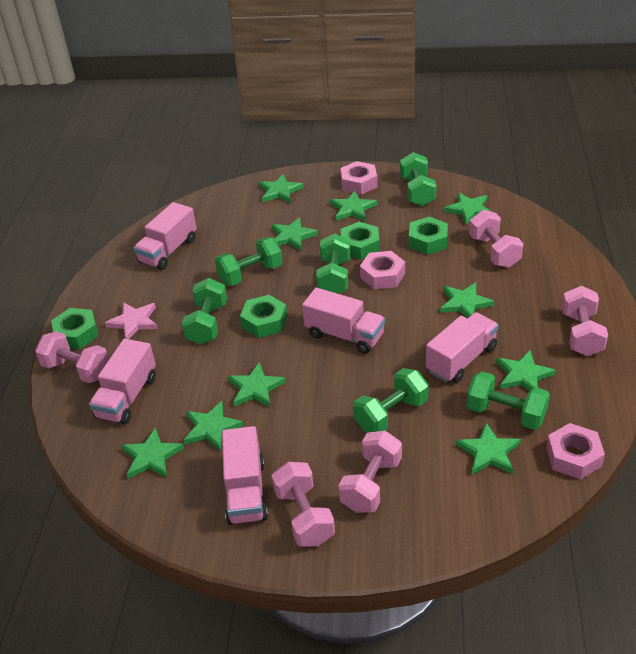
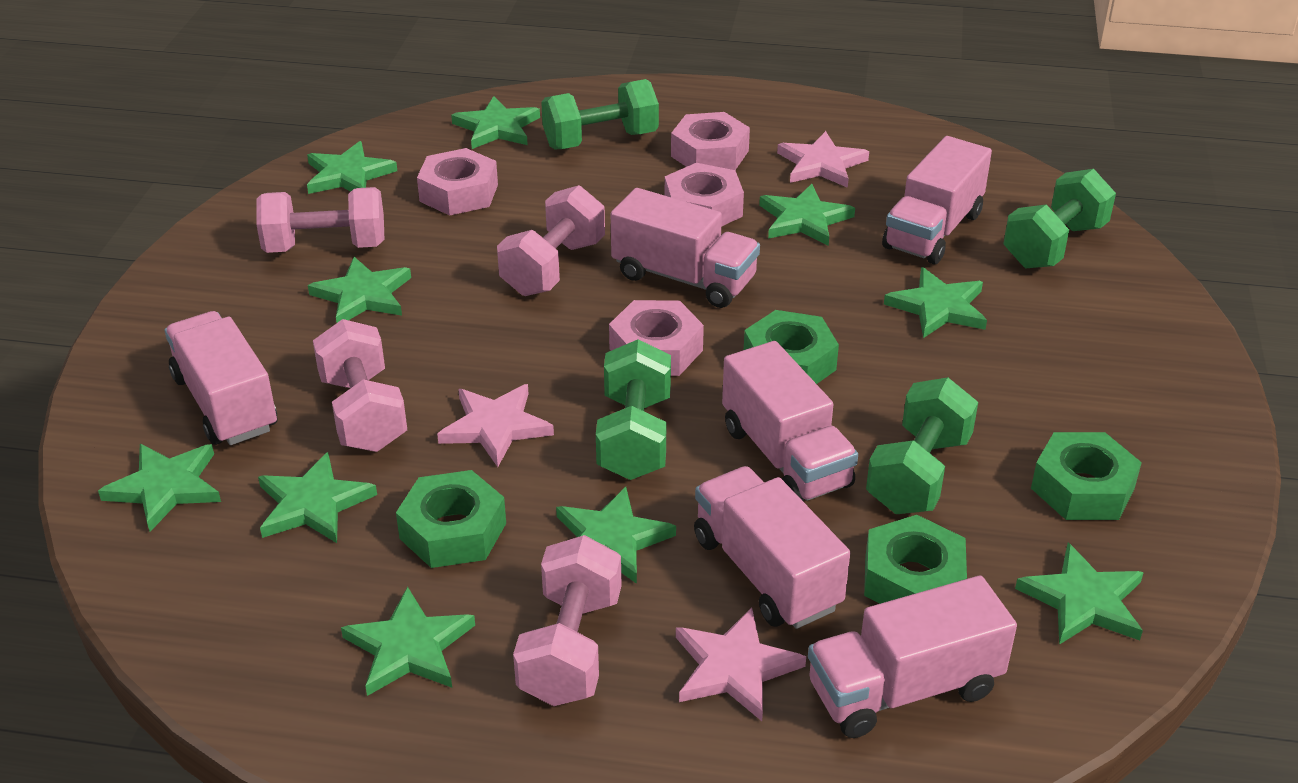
green dumbbell: [182,278,227,345] [215,237,283,286] [316,233,351,294] [353,368,429,433] [400,152,437,206] [467,371,550,430] = 6 -> [541,79,659,149] [596,339,671,480] [866,377,978,514] [1003,169,1116,268] = 4
pink dumbbell: [35,331,109,383] [271,462,335,547] [338,431,402,513] [469,210,524,268] [562,286,608,356] = 5 -> [256,187,384,253] [313,319,407,452] [497,185,605,296] [513,535,621,706] = 4
pink nut: [340,161,377,195] [360,251,405,289] [546,423,605,480] = 3 -> [417,148,498,215] [609,300,704,376] [665,163,744,227] [671,112,750,170] = 4
pink star: [105,302,158,339] = 1 -> [437,384,554,467] [676,608,806,721] [777,131,869,188] = 3
pink truck: [89,339,156,424] [134,202,197,270] [222,426,268,525] [302,287,385,354] [426,312,499,383] = 5 -> [165,311,277,445] [611,188,760,308] [694,466,850,629] [722,341,858,502] [808,576,1017,738] [882,136,992,264] = 6

